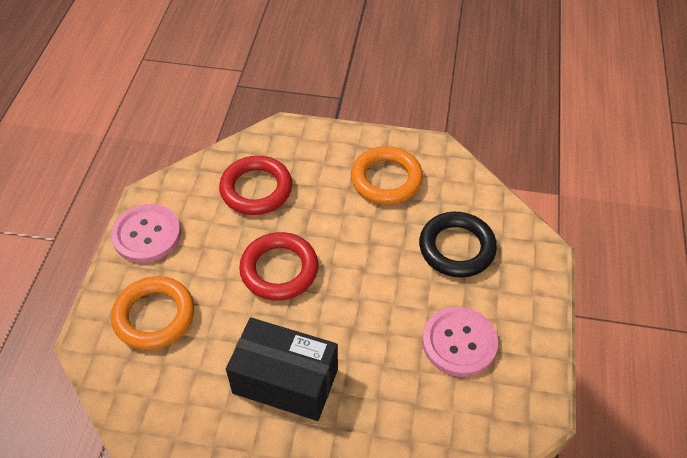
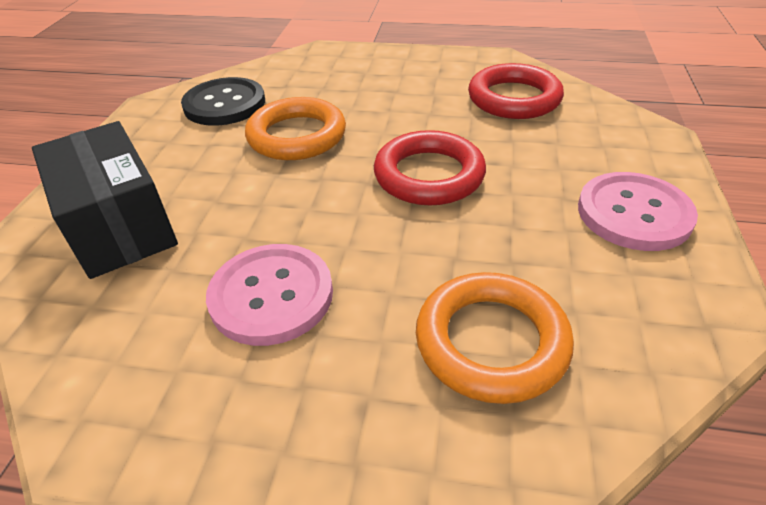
black button: none = 0 -> [181,77,265,126] = 1
black ring: [419,212,497,278] = 1 -> none = 0

